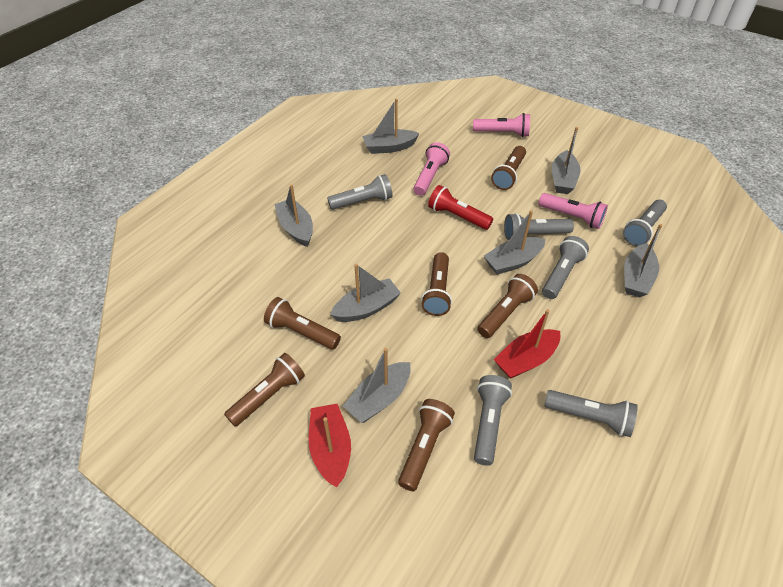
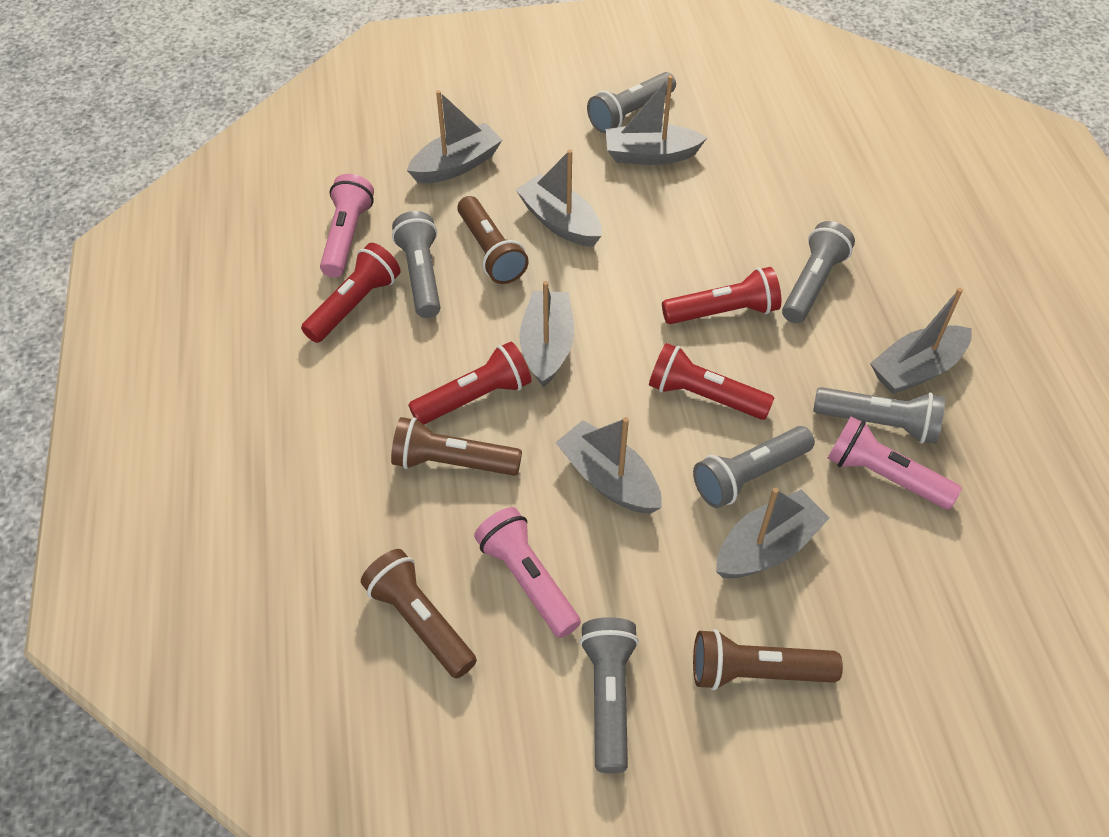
brown flashlight: [224,353,305,426] [264,297,341,350] [398,399,455,491] [421,252,452,316] [477,274,538,338] [491,146,526,190] = 6 -> [361,549,477,679] [391,417,522,476] [457,196,529,284] [693,629,843,690] = 4
red boat: [309,404,351,487] [494,309,560,379] = 2 -> none = 0
red flashlight: [428,185,493,230] = 1 -> [301,243,401,343] [408,341,532,425] [649,343,774,420] [662,267,781,324] = 4

